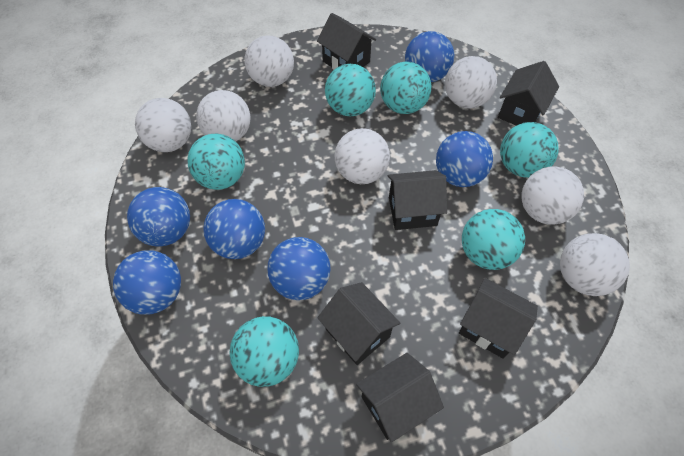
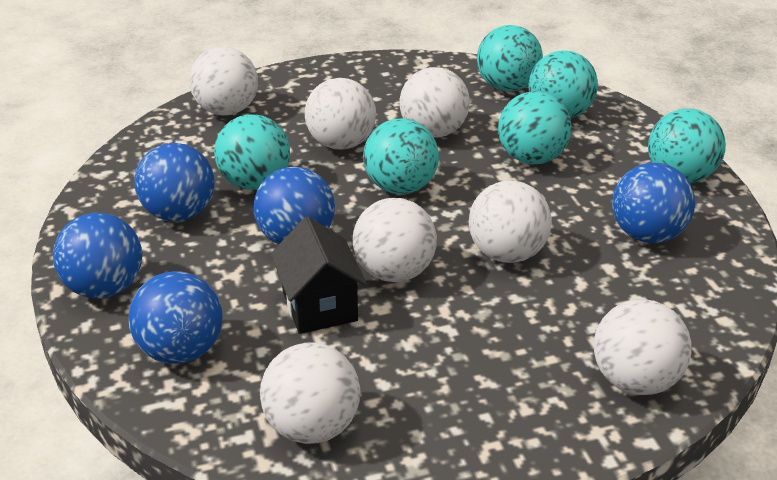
black house: [317,13,376,70] [317,282,400,365] [356,353,444,442] [387,170,447,230] [459,278,538,359] [498,61,559,126] = 6 -> [271,216,367,334] = 1
blue ball: [113,250,181,315] [127,187,190,247] [203,199,265,259] [267,237,331,300] [405,31,454,82] [436,131,493,187] = 6 -> [53,213,142,299] [128,271,223,364] [135,143,215,222] [254,167,335,245] [612,163,695,243] = 5

